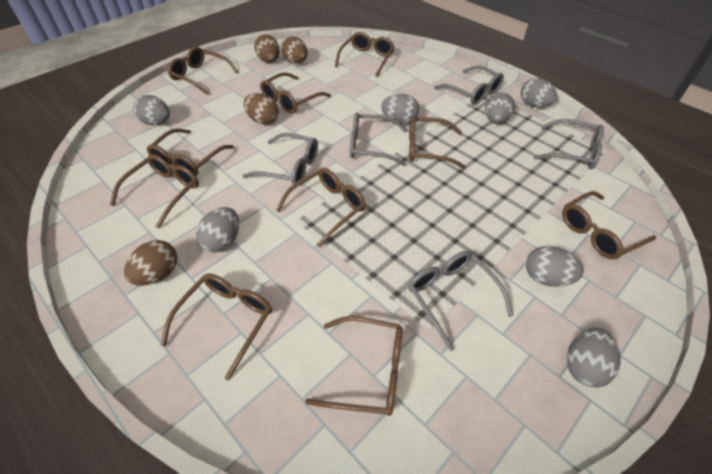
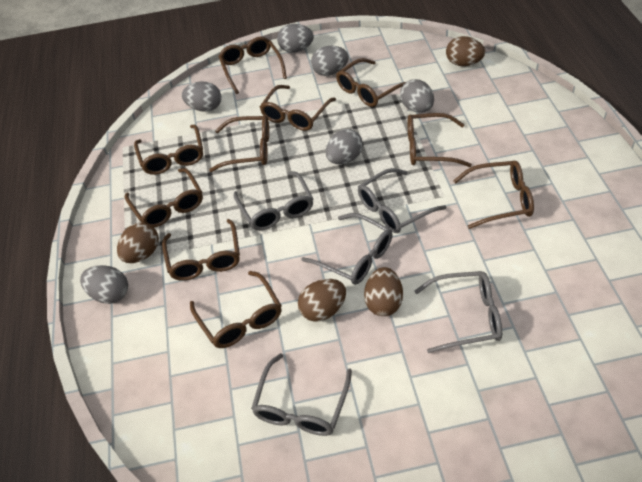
grey egg: [133,95,170,125] [196,207,239,252] [381,94,419,124] [485,92,515,124] [521,78,557,108] [526,246,584,287] [567,328,621,388] = 7 -> [80,265,128,304] [182,81,221,112] [277,24,314,53] [311,46,349,76] [326,129,363,164] [400,79,434,113] = 6

